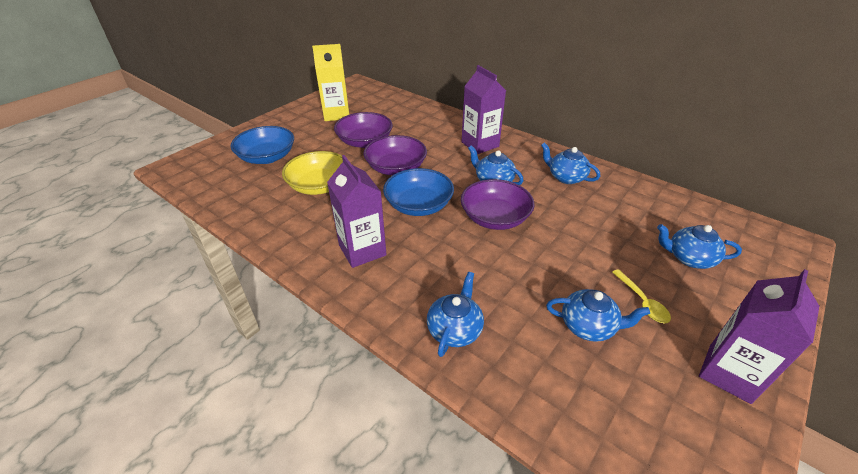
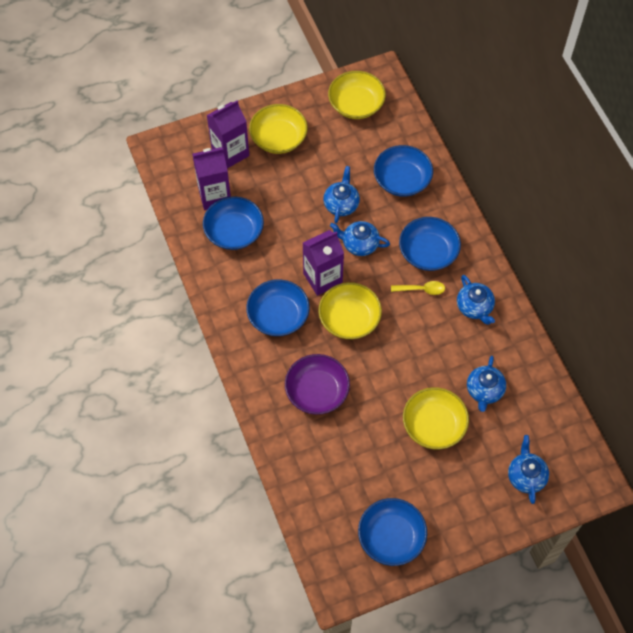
blue bowl: [230,126,294,164] [383,168,454,216] = 2 -> [203,196,264,250] [246,279,310,336] [358,498,427,566] [374,145,433,197] [399,217,461,271] = 5
purple bowl: [334,112,393,148] [363,135,427,175] [461,179,534,230] = 3 -> [285,354,350,415] = 1
yellow bowl: [282,151,343,195] = 1 -> [249,104,308,154] [318,282,382,339] [328,71,386,119] [403,387,469,449] = 4
yellow carton: [312,44,349,121] = 1 -> none = 0

